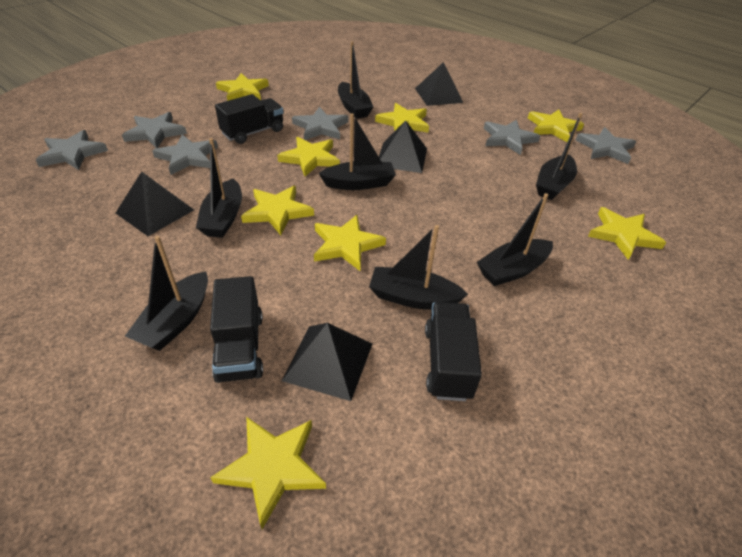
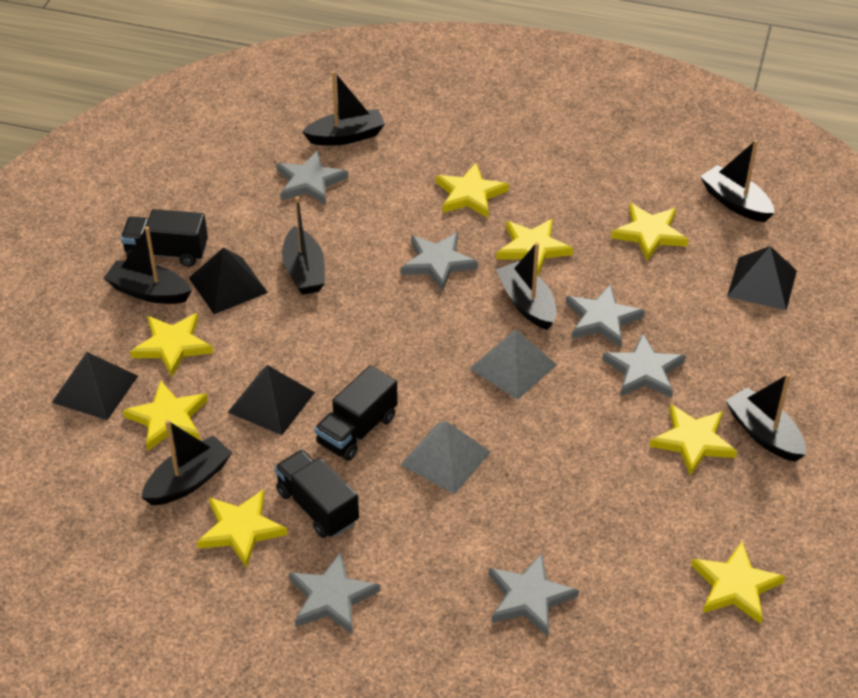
grey pyramid: none = 0 -> [400,421,491,494] [470,329,557,400] = 2

